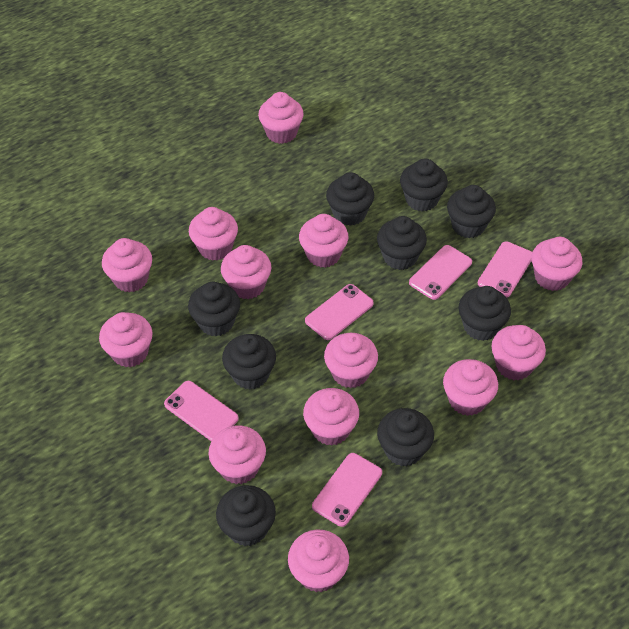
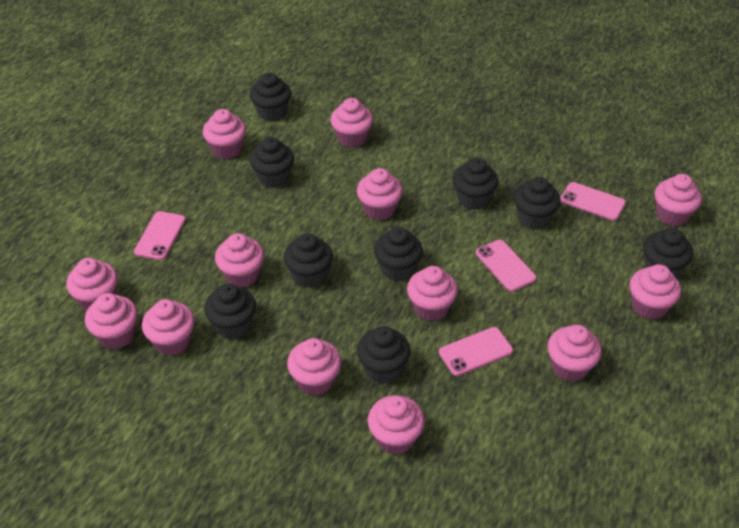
pink phone: [164,381,239,441] [305,284,374,340] [312,453,382,527] [409,245,472,300] [478,241,532,298] = 5 -> [134,211,186,260] [439,327,513,376] [476,240,536,292] [560,182,626,221] = 4

